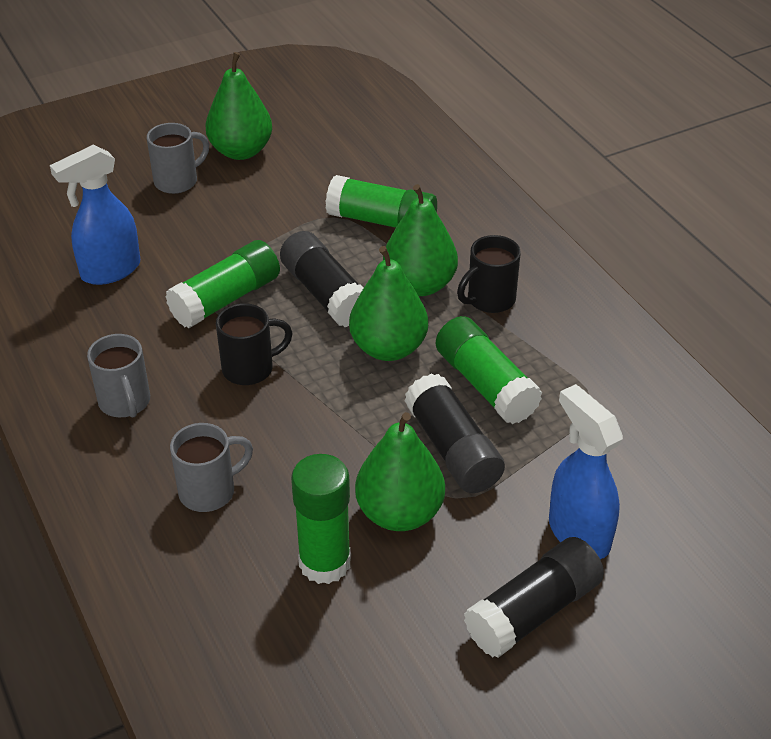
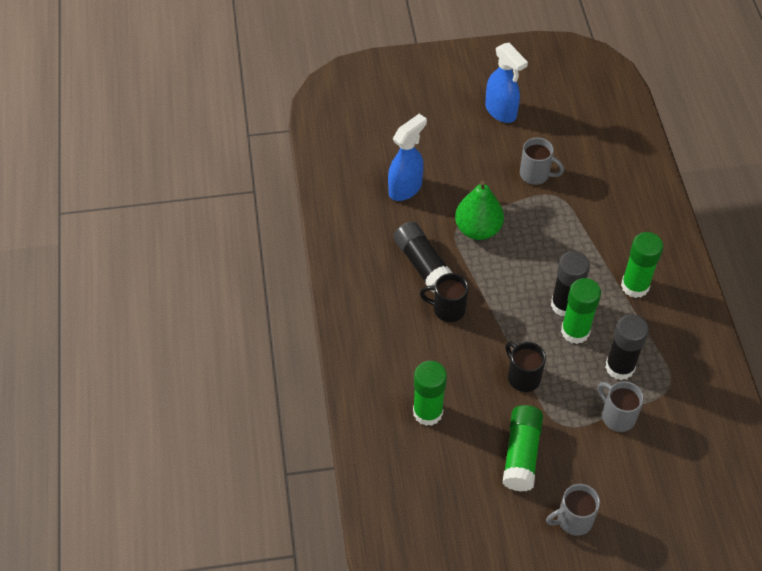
green pear: [205,52,272,160] [349,246,428,361] [355,412,445,531] [383,184,458,296] = 4 -> [455,181,504,240] = 1

